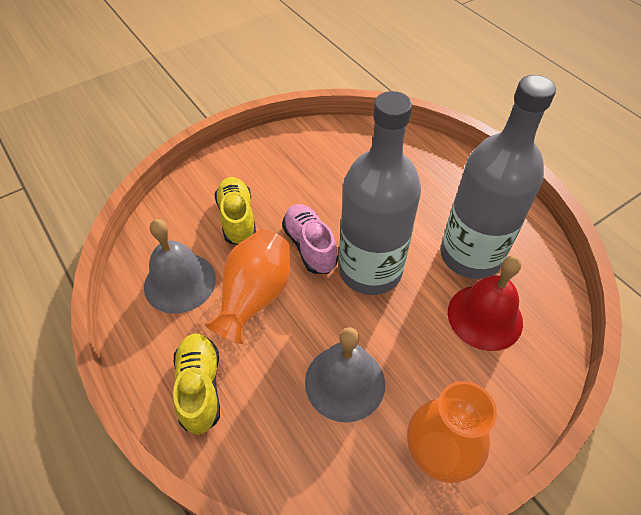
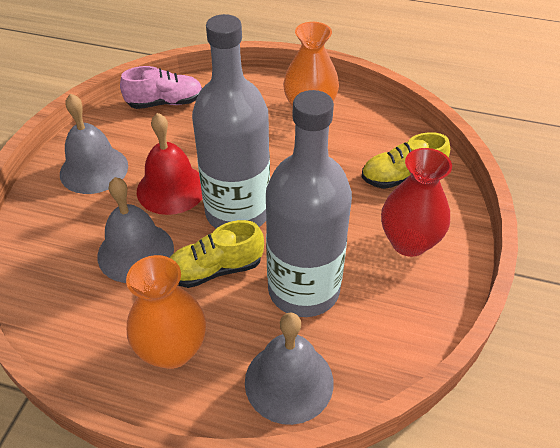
grey bell: [144,219,216,314] [305,327,385,423] = 2 -> [60,93,128,194] [97,177,174,283] [245,313,333,425] = 3
red vase: none = 0 -> [381,148,452,257] = 1

